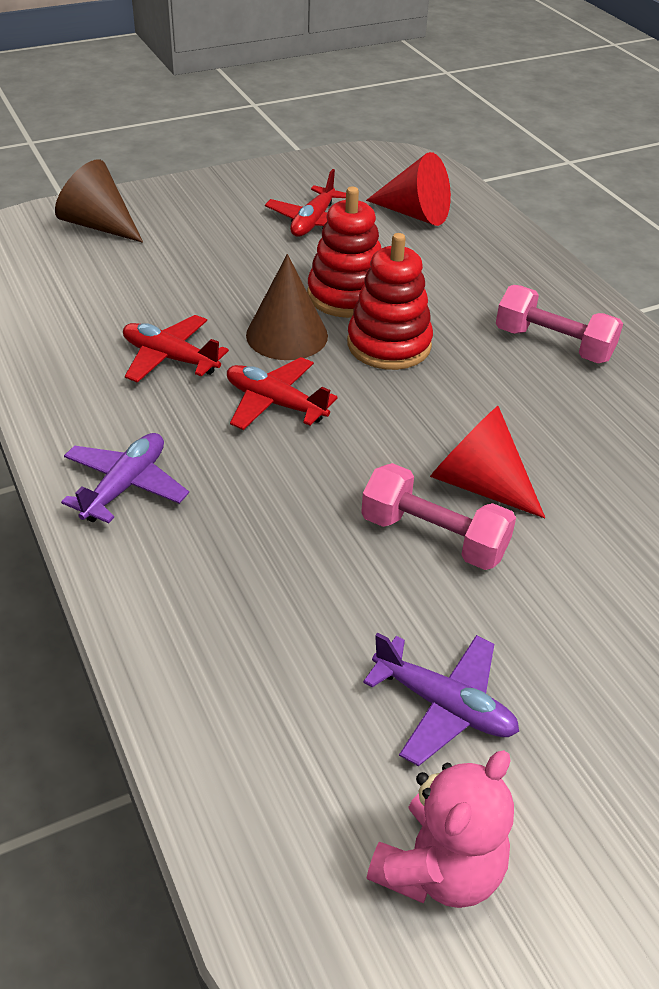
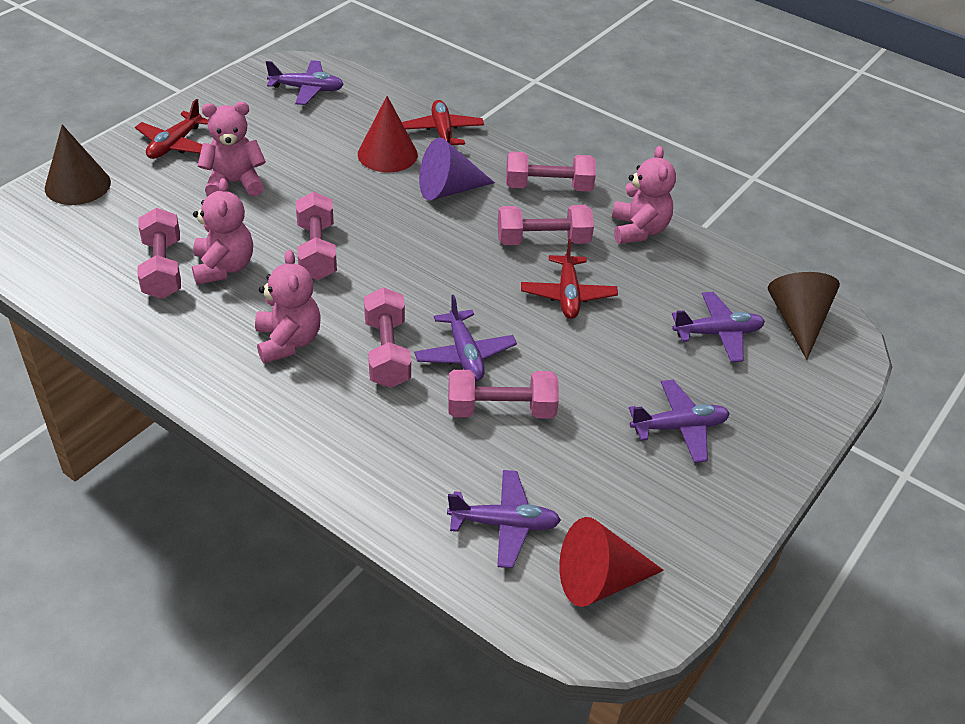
pink dumbbell: [361,463,516,570] [496,285,623,363] = 2 -> [137,208,181,299] [296,192,337,280] [364,287,411,388] [448,370,559,419] [497,205,594,245] [506,151,596,192] = 6
pink teddy bear: [366,750,514,908] = 1 -> [192,178,253,285] [198,102,266,196] [255,250,321,363] [612,146,676,244] = 4
purple cone: none = 0 -> [419,137,495,200] = 1
purple plane: [61,433,189,523] [363,633,519,766] = 2 -> [266,60,344,105] [414,295,517,381] [447,470,561,568] [629,380,730,463] [672,292,765,362] = 5
red stacking toy: [307,186,382,318] [347,233,433,370] = 2 -> none = 0

